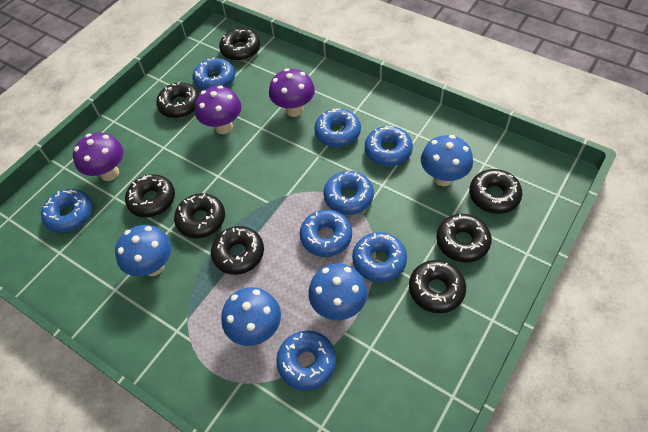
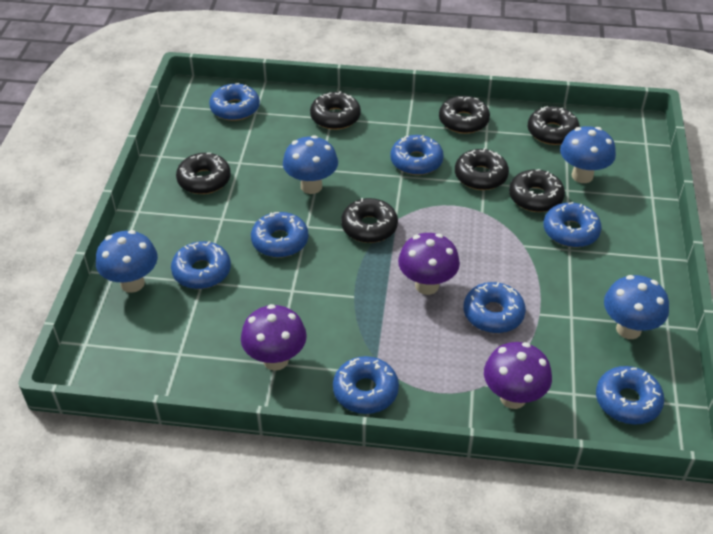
black donut: [125,174,175,218] [156,82,200,118] [174,193,225,238] [211,226,264,275] [219,28,260,61] [409,260,466,313] [436,214,492,263] [469,169,522,214] = 8 -> [176,153,231,194] [310,91,361,130] [341,198,398,243] [439,96,490,134] [455,148,509,190] [509,169,565,212] [528,106,580,145] = 7

